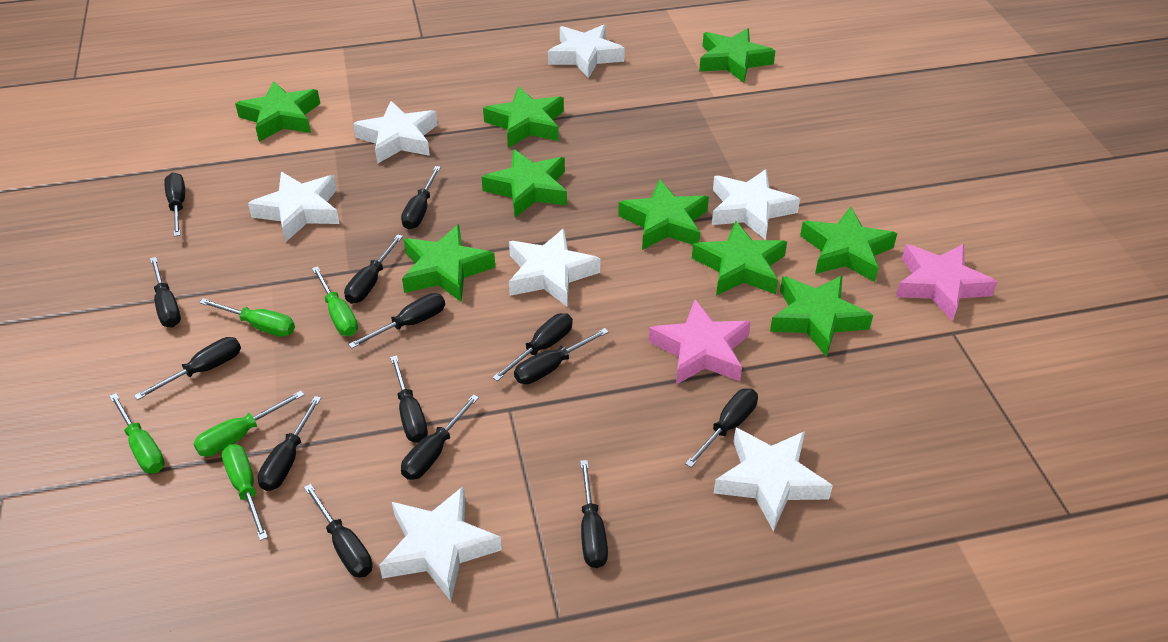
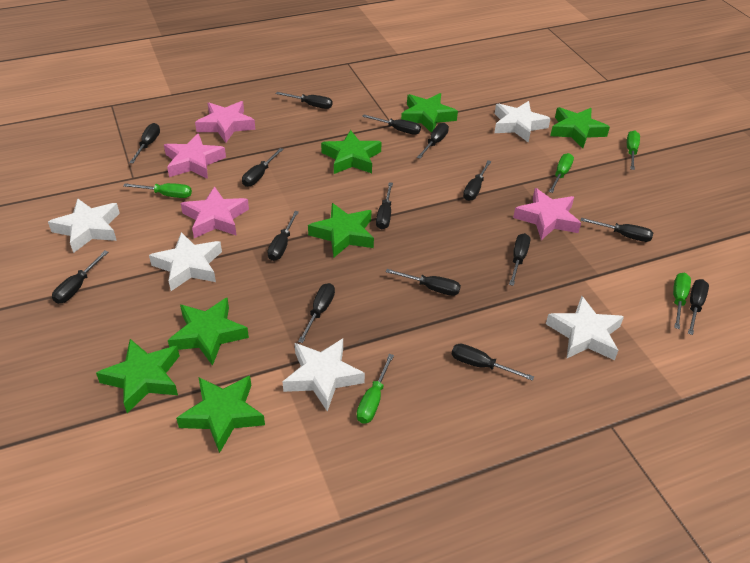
black screwdriver: [134,337,241,400] [150,257,181,328] [164,172,185,236] [258,396,321,491] [304,484,373,578] [344,234,403,304] [348,293,445,348] [390,355,428,443] [401,166,441,229] [401,394,479,480] [492,313,573,381] [514,328,609,384] [580,460,608,568] [685,388,758,468] = 14 -> [52,251,108,304] [129,123,160,163] [242,148,283,187] [267,211,299,261] [276,92,332,109] [298,283,335,343] [362,115,421,135] [376,182,393,230] [386,269,461,296] [417,123,449,159] [452,344,534,381] [463,160,492,201] [509,233,530,286] [581,218,653,242] [688,279,709,335] = 15
green star: [235,81,320,142] [402,224,495,302] [482,149,567,218] [483,87,564,148] [618,179,709,250] [692,221,787,296] [699,28,775,83] [770,275,873,357] [800,207,897,282] = 9 -> [96,339,180,413] [168,298,249,366] [176,376,265,453] [308,203,374,257] [321,130,382,174] [401,93,458,133] [550,107,610,148] = 7
pink star: [649,300,751,385] [896,244,997,321] = 2 -> [164,133,226,179] [181,186,249,238] [195,101,255,143] [513,188,581,240] = 4
white star: [248,172,340,242] [353,101,438,164] [379,486,502,601] [509,228,600,306] [548,25,625,78] [712,169,800,240] [714,428,833,532] = 7 -> [48,198,120,253] [149,232,222,291] [283,339,365,411] [494,101,551,143] [546,296,624,360] = 5

